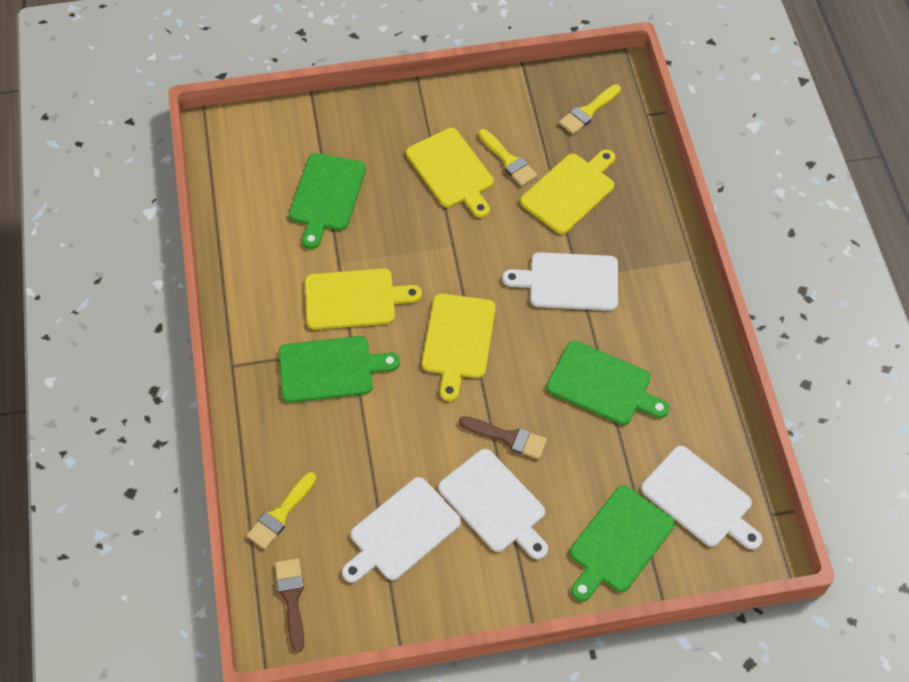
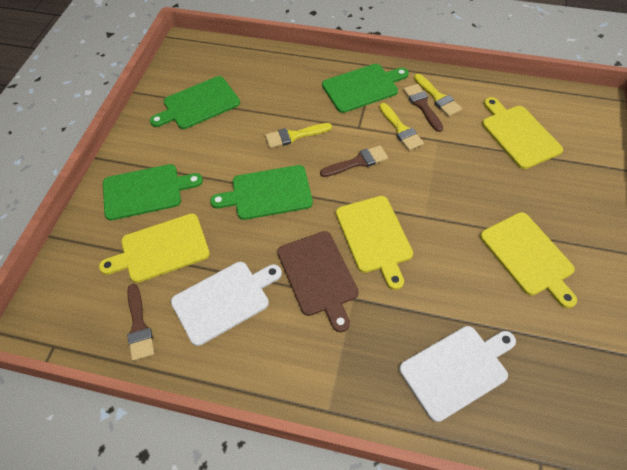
brown brush: [275,558,304,652] [459,416,547,459] = 2 -> [127,284,154,361] [320,145,388,177] [403,84,443,132] = 3
brown cutting board: none = 0 -> [277,231,359,332] = 1
white cutting board: [342,477,461,583] [438,449,548,559] [502,252,618,311] [641,446,762,550] = 4 -> [171,262,282,346] [399,326,516,422] = 2

